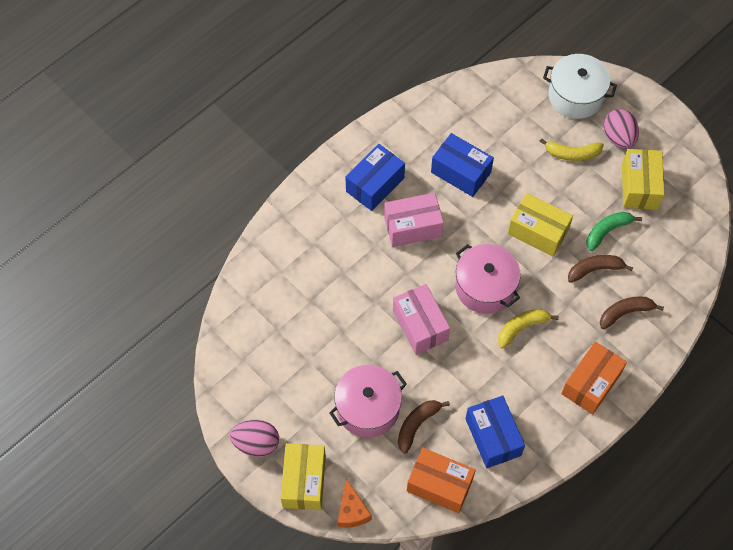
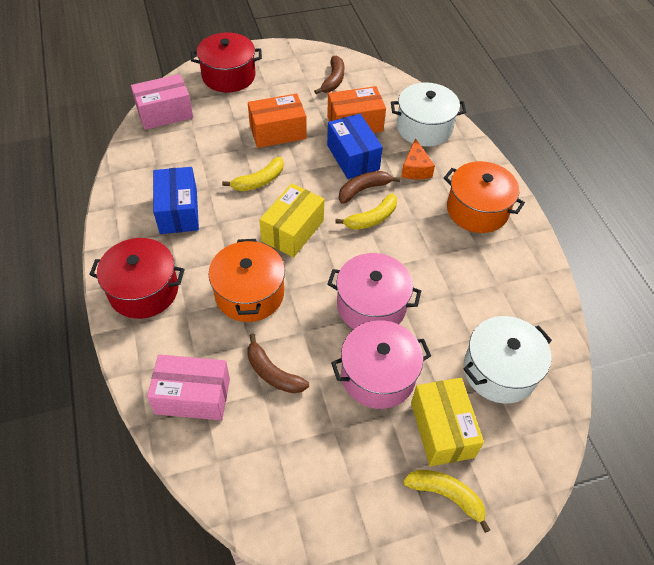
blue box: [346,144,405,211] [431,133,494,197] [465,396,525,468] = 3 -> [153,167,199,234] [327,114,383,179] = 2
green banana: [587,212,642,251] = 1 -> none = 0
orange pot: none = 0 -> [209,239,285,322] [444,161,525,233] = 2
pink egg: [230,420,279,457] [604,109,639,149] = 2 -> none = 0
red pot: none = 0 -> [89,238,185,319] [191,32,262,92] = 2
white pot: [543,54,617,119] = 1 -> [391,82,466,147] [463,316,552,404] = 2
yellow banana: [498,309,559,349] [539,138,604,161] = 2 -> [222,157,284,191] [335,194,397,230] [403,470,490,533] = 3
yellow box: [281,443,326,510] [508,193,573,257] [622,149,665,210] = 3 -> [259,183,324,258] [411,378,484,466] = 2

